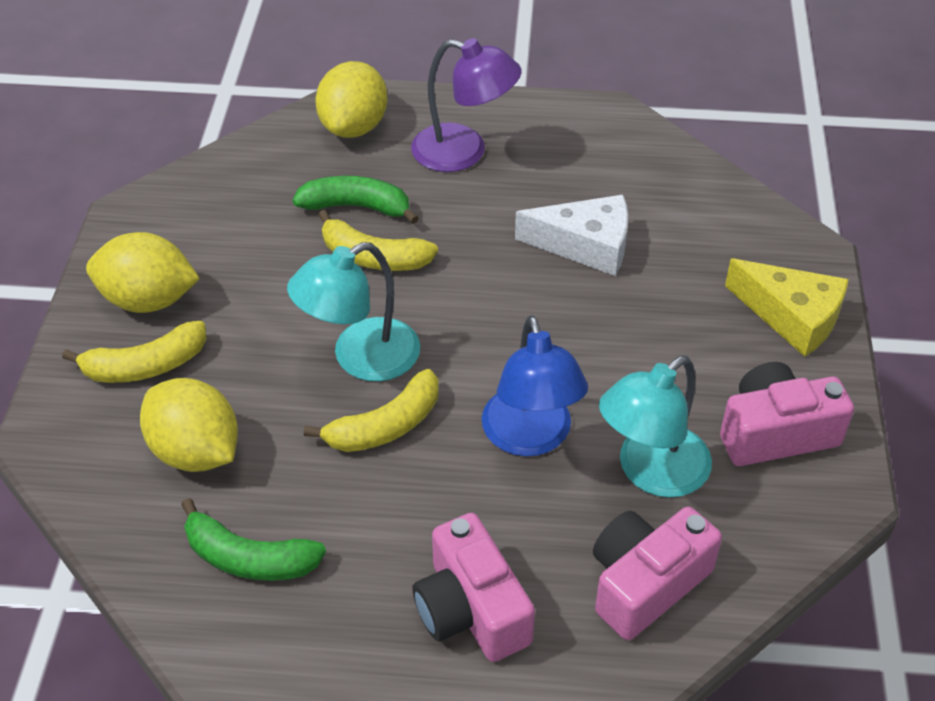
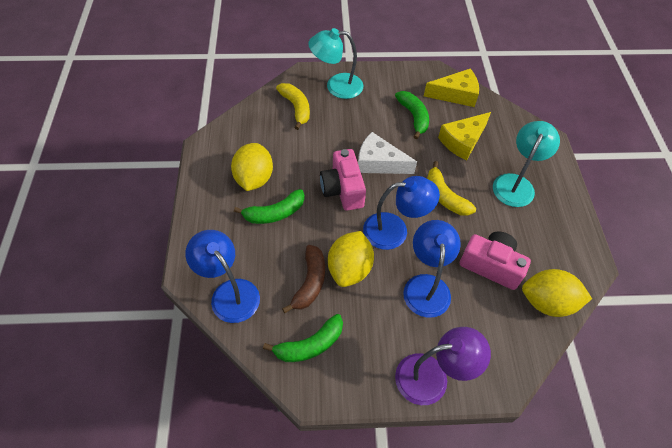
blue lamp: [482,315,588,456] = 1 -> [185,230,260,323] [363,176,440,250] [403,220,461,318] = 3
brown banana: none = 0 -> [282,245,325,313] = 1
green banana: [181,498,326,581] [293,176,419,224] = 2 -> [234,189,305,224] [263,314,343,362] [395,91,429,139] = 3
pink camera: [412,513,535,662] [593,507,722,640] [720,362,854,466] = 3 -> [320,149,366,211] [460,231,531,290] = 2
yellow banana: [62,321,206,383] [304,369,439,452] [318,210,438,271] = 3 -> [276,83,310,130] [427,161,476,216] = 2
yellow cheese: [725,258,849,357] = 1 -> [424,69,479,107] [438,112,491,161] = 2

